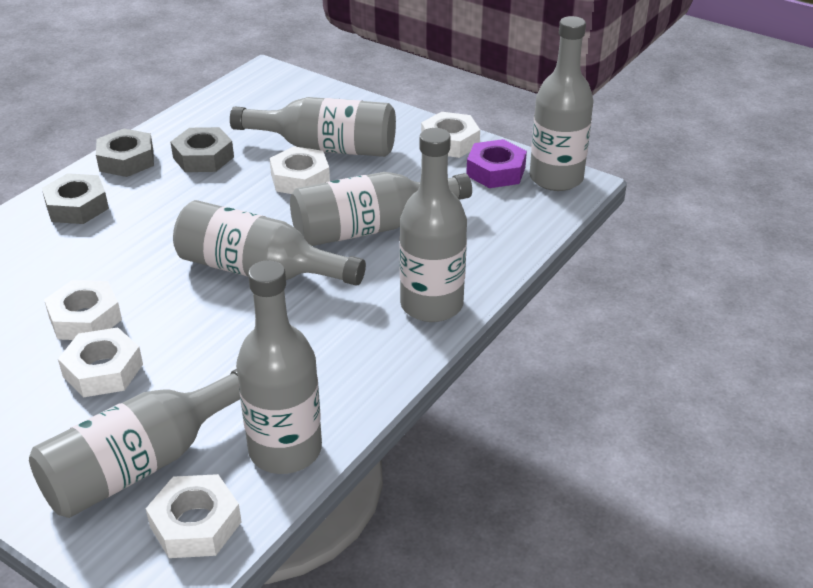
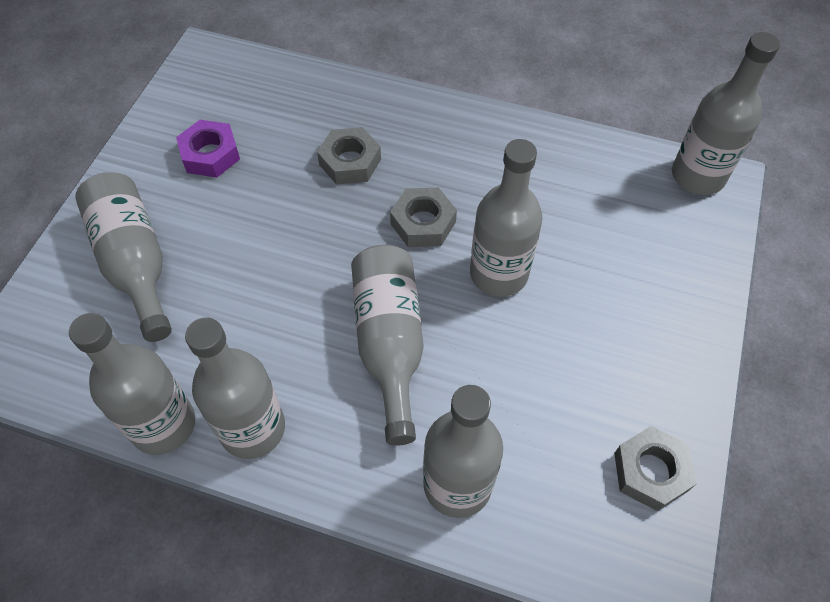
white nut: [44,280,122,340] [58,327,143,397] [146,474,242,558] [270,146,330,194] [421,112,480,158] = 5 -> none = 0

